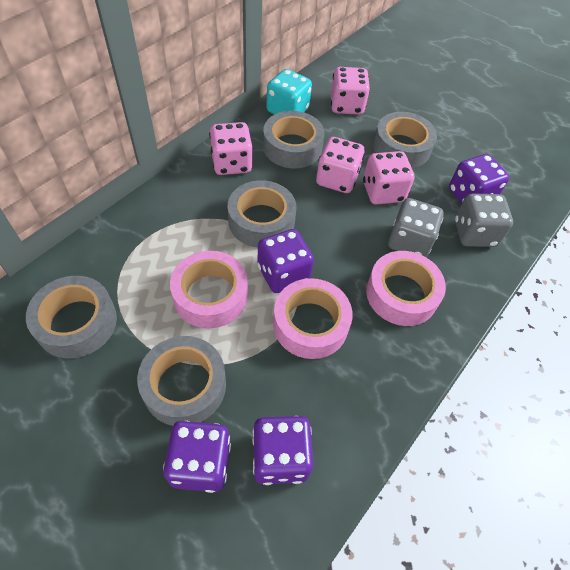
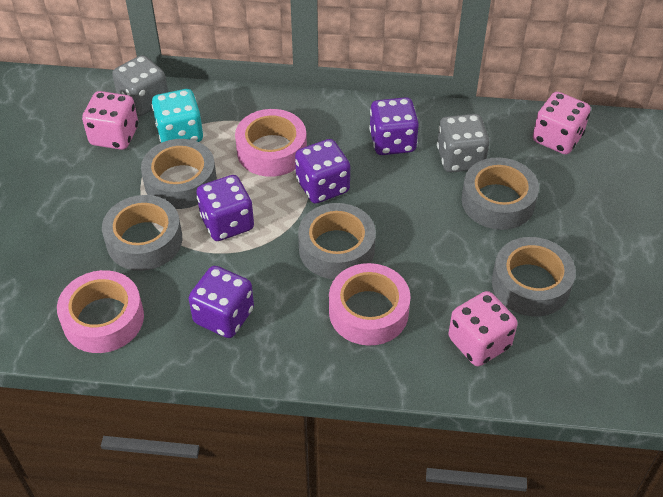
pink dice: [209,122,253,175] [316,137,364,193] [331,67,370,115] [363,151,414,205] = 4 -> [82,91,138,150] [448,291,518,366] [533,92,591,154] = 3

